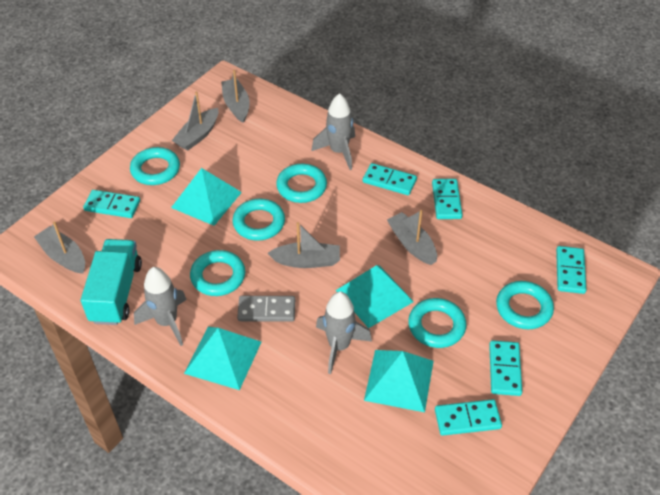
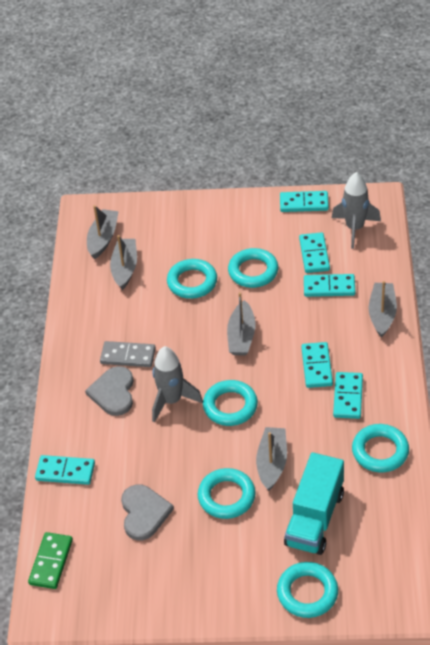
green domino: none = 0 -> [28,532,73,589] = 1
grey heart: none = 0 -> [85,366,133,416] [121,484,174,540] = 2
grey rocket: [134,267,187,346] [312,93,355,170] [316,291,372,374] = 3 -> [152,346,203,422] [332,172,381,249] = 2
turquoise pyramid: [171,168,242,226] [184,327,261,390] [336,265,414,328] [364,350,434,412] = 4 -> none = 0

